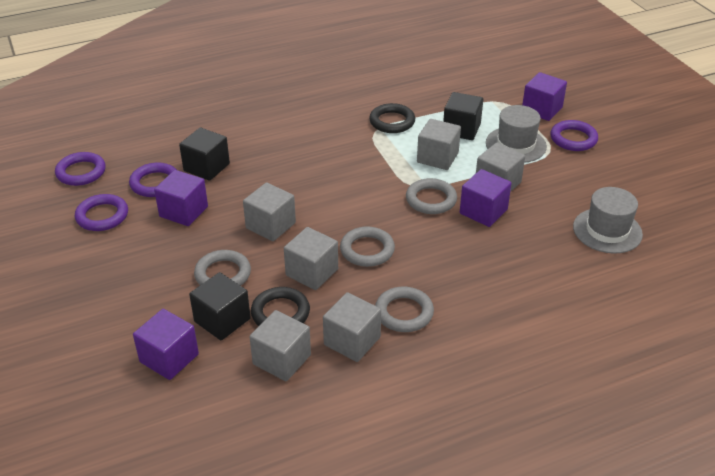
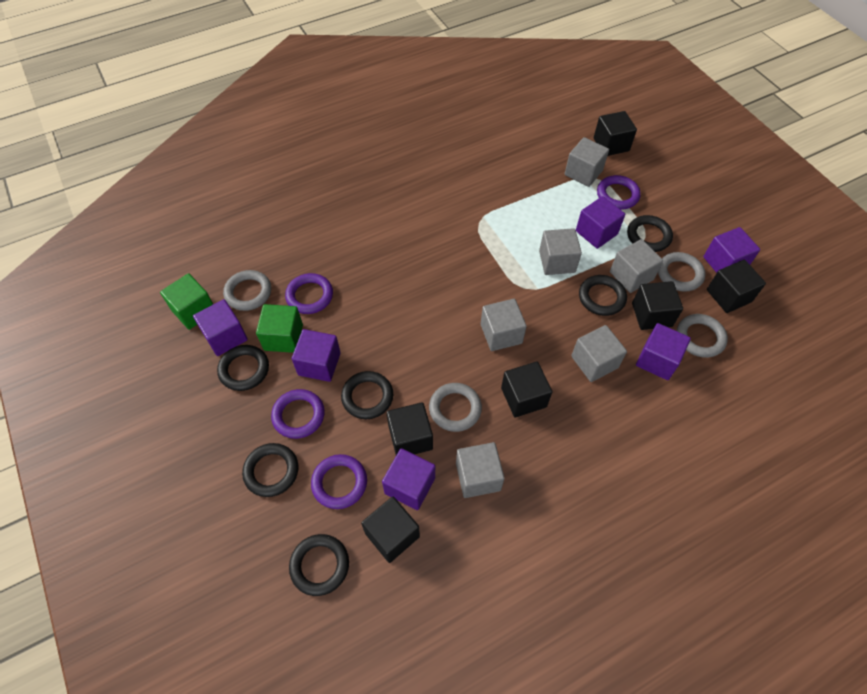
black cube: [179,127,230,181] [189,272,251,340] [443,92,483,140] = 3 -> [361,496,420,563] [387,402,433,455] [501,361,552,418] [594,111,637,156] [632,281,683,330] [707,260,766,313] = 6
black ring: [251,287,310,326] [369,103,415,133] = 2 -> [217,345,269,391] [242,443,298,497] [289,534,349,596] [341,371,393,419] [579,275,627,316] [627,215,673,252] = 6
green cube: none = 0 -> [160,273,213,330] [256,304,303,353] = 2
grey hat: [486,105,547,163] [573,187,643,254] = 2 -> none = 0
purple cube: [133,309,199,380] [154,170,208,226] [460,169,512,227] [522,72,567,121] = 4 -> [193,299,248,356] [292,329,341,382] [382,448,435,510] [576,196,625,249] [636,323,691,380] [703,227,760,273] = 6

